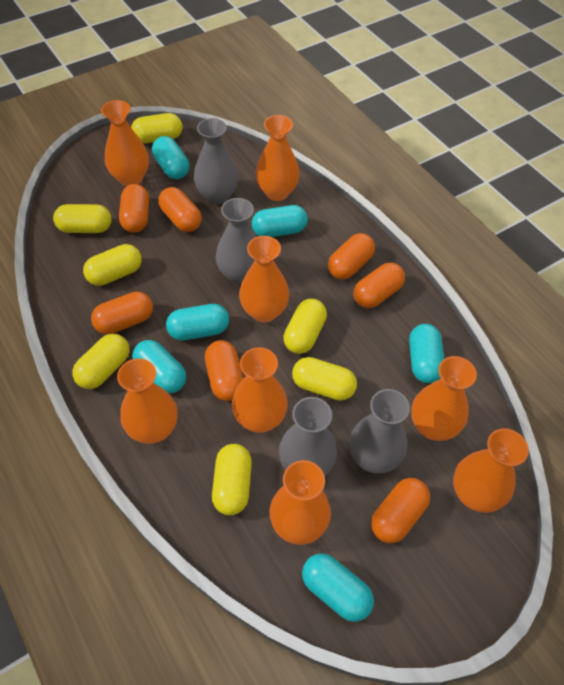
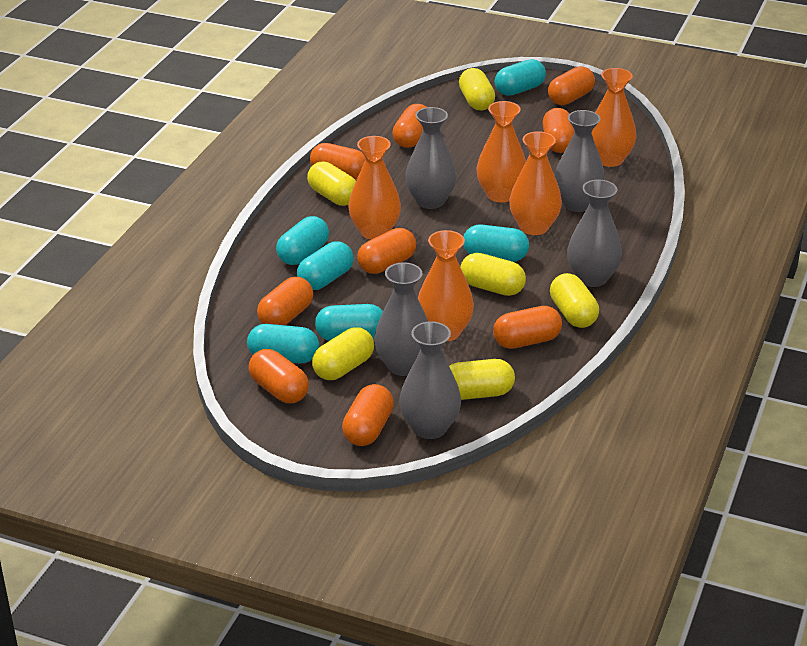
grey vase: [194,118,238,205] [216,198,257,285] [279,397,337,476] [349,389,410,474] = 4 -> [374,262,428,376] [399,321,461,439] [405,107,456,209] [554,110,605,212] [567,180,622,287] = 5
orange capsule: [91,292,153,334] [119,184,149,233] [158,187,202,232] [205,340,243,401] [328,233,375,280] [354,263,405,308] [371,478,430,543] = 7 -> [248,349,309,403] [257,277,313,325] [310,143,365,180] [342,384,394,446] [357,228,416,274] [392,104,426,148] [493,306,562,349] [542,108,575,153] [548,66,595,105] = 9
orange vase: [101,100,149,186] [117,358,178,444] [232,347,288,433] [239,236,289,323] [256,115,300,201] [269,460,331,545] [411,356,477,441] [453,428,529,513] = 8 -> [348,136,401,240] [418,230,474,341] [477,101,526,202] [509,131,562,235] [591,68,636,167] = 5
yellow capsule: [53,204,112,233] [72,334,130,389] [83,244,142,286] [131,113,182,143] [212,444,252,515] [283,299,327,354] [292,357,357,401] = 7 -> [307,161,356,206] [312,328,374,380] [449,359,515,400] [459,68,495,110] [460,253,526,296] [550,273,599,328] = 6

